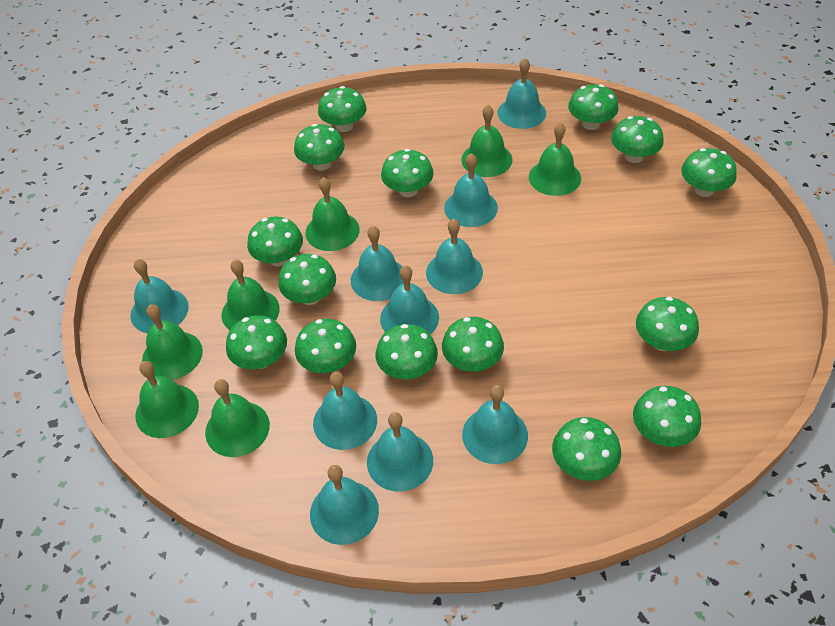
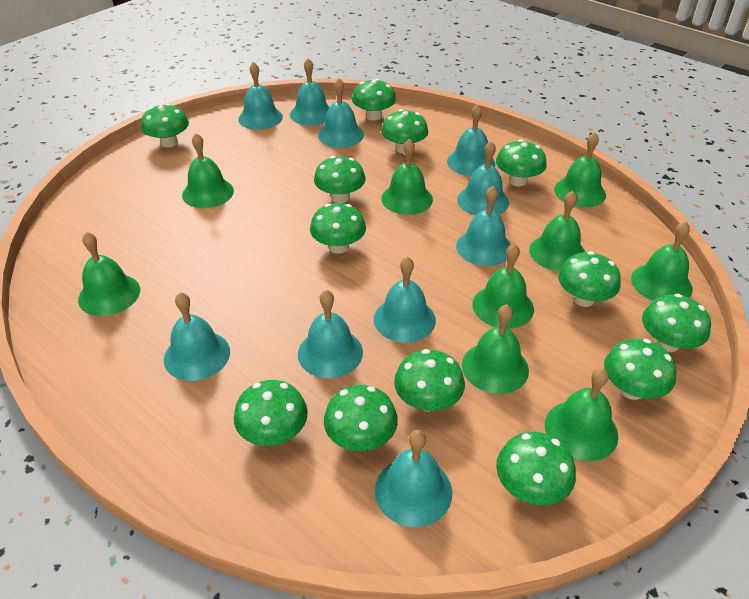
green bell: [135,361,199,438] [142,304,203,380] [205,379,270,457] [222,260,280,330] [305,177,360,251] [461,105,512,177] [529,123,581,196] = 7 -> [78,232,140,316] [182,133,234,208] [381,139,433,215] [462,304,529,394] [472,244,534,329] [529,191,585,271] [545,368,618,461] [554,132,606,208] [631,221,693,301] = 9
green mushroom: [226,315,287,369] [247,217,303,266] [278,254,336,305] [294,124,345,171] [295,319,356,373] [318,86,367,132] [376,324,438,379] [381,149,434,197] [442,317,504,371] [552,417,621,481] [568,84,619,130] [611,116,664,163] [633,386,701,447] [636,297,699,351] [681,148,737,197] = 15 -> [141,104,189,148] [234,380,308,446] [310,203,366,254] [314,156,366,203] [324,385,398,451] [352,79,396,121] [381,109,428,154] [394,349,465,412] [496,140,547,186] [496,432,576,505] [558,251,621,307] [604,338,676,400] [642,294,711,352] = 13

